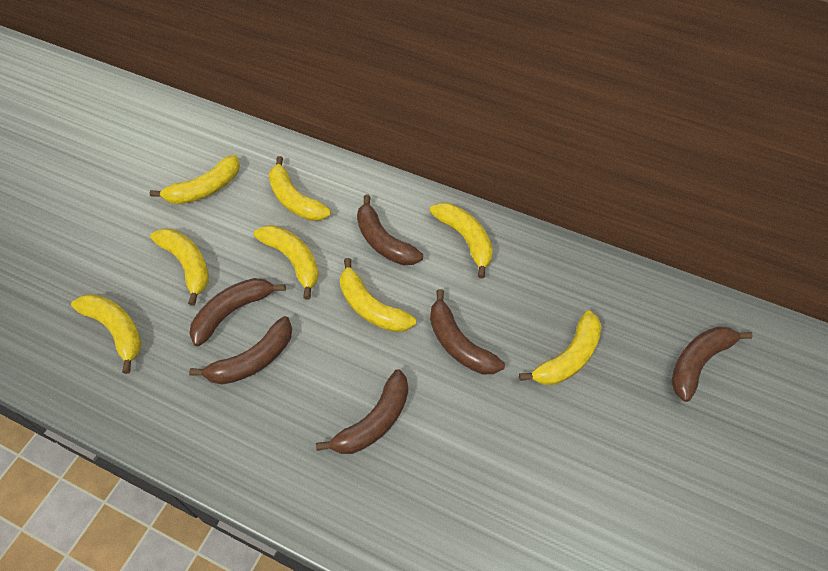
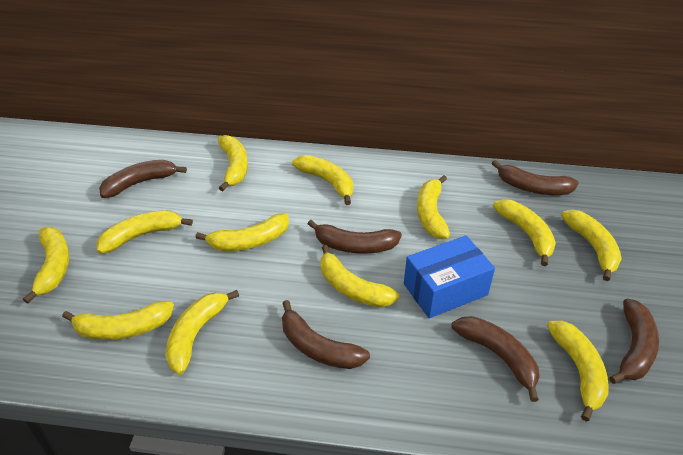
blue box: none = 0 -> [404,236,495,318] = 1
yellow banana: [71,294,142,374] [149,154,240,204] [150,228,209,306] [254,225,319,300] [268,156,331,221] [340,258,416,332] [430,203,493,278] [519,310,602,385] = 8 -> [23,227,69,304] [62,301,174,340] [97,210,193,254] [166,290,239,374] [195,213,289,251] [218,135,248,191] [292,155,353,205] [321,245,399,307] [417,175,450,239] [493,199,556,266] [547,321,609,422] [561,210,622,281] = 12

